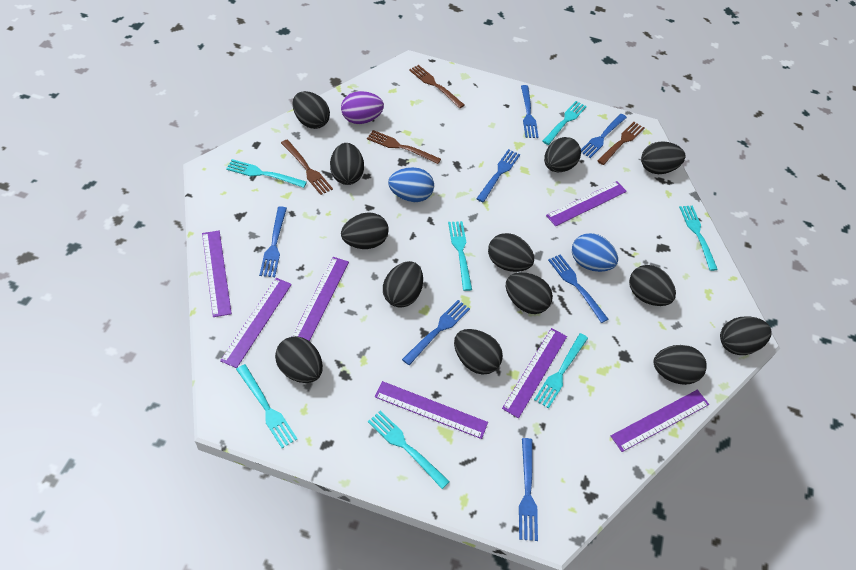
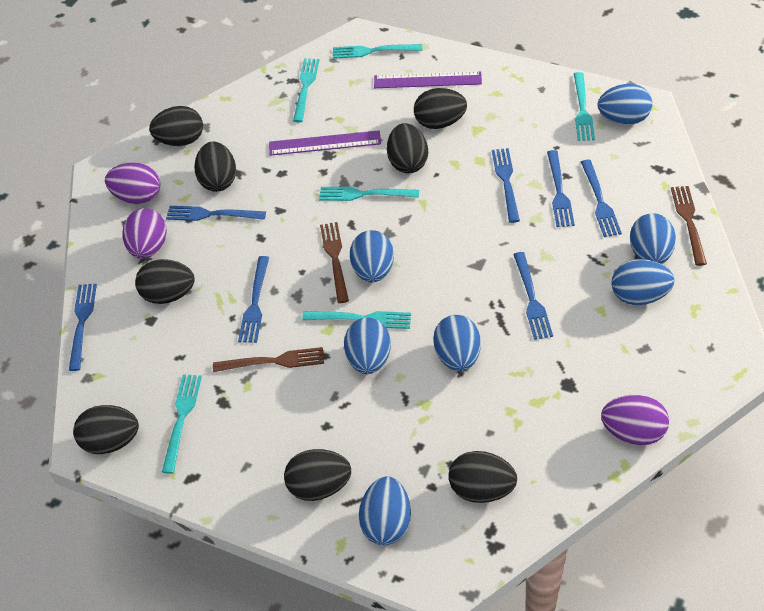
black egg: [275,336,323,383] [293,91,330,129] [330,143,364,185] [341,212,389,249] [383,261,423,308] [454,329,503,375] [488,233,534,272] [506,272,553,314] [544,137,581,172] [629,265,676,306] [641,141,685,174] [653,345,707,385] [720,316,772,355] = 13 -> [73,405,139,454] [135,259,195,304] [149,106,203,146] [194,141,236,192] [284,449,351,501] [387,123,428,173] [414,88,467,129] [449,451,517,503] = 8
blue egg: [388,167,434,202] [572,233,618,272] = 2 -> [344,318,391,374] [350,230,394,282] [359,476,411,545] [433,315,481,371] [598,84,652,125] [611,259,675,305] [630,213,676,264] = 7
brown fork: [281,140,333,195] [367,130,441,164] [409,65,464,108] [597,122,644,165] = 4 -> [213,347,324,372] [320,222,349,303] [671,186,707,266] = 3
purple egg: [341,91,384,124] = 1 -> [105,162,160,204] [123,208,167,259] [601,395,669,445] = 3
purple ruler: [202,231,232,317] [220,278,292,368] [292,257,349,341] [375,381,488,439] [502,328,567,418] [546,181,627,226] [611,390,709,452] = 7 -> [269,130,381,156] [374,71,482,88] = 2
turquoise fork: [226,159,307,188] [236,364,297,448] [368,410,450,489] [448,221,472,291] [534,333,588,409] [542,101,587,145] [679,206,718,271] = 7 -> [162,374,202,474] [293,59,319,122] [302,311,411,329] [319,187,419,201] [333,44,422,59] [574,72,595,141] = 6

